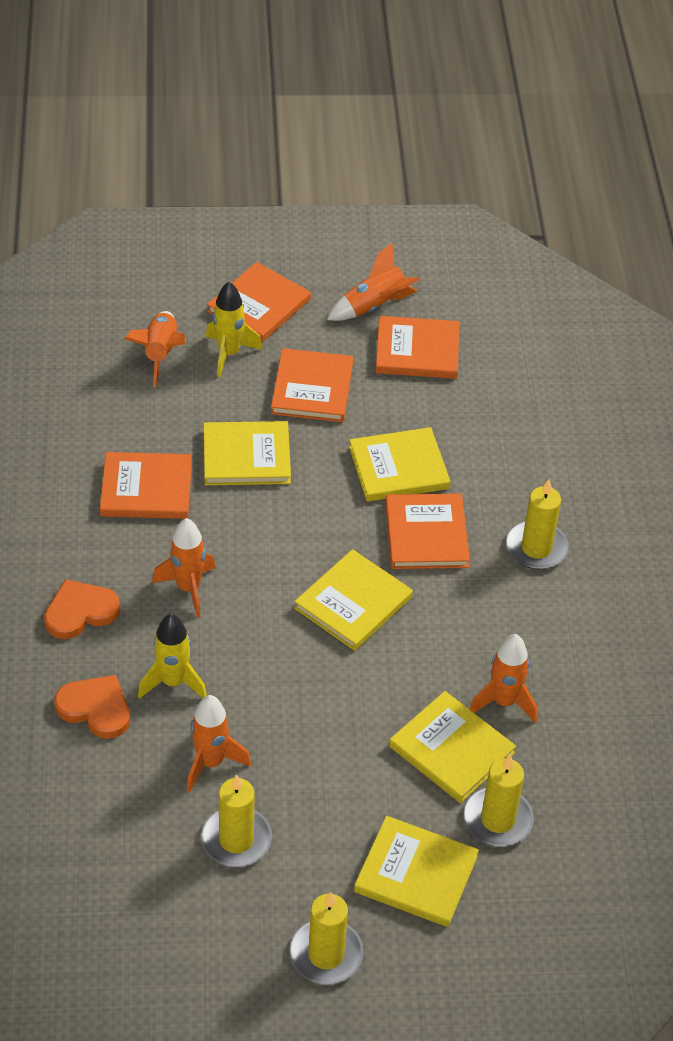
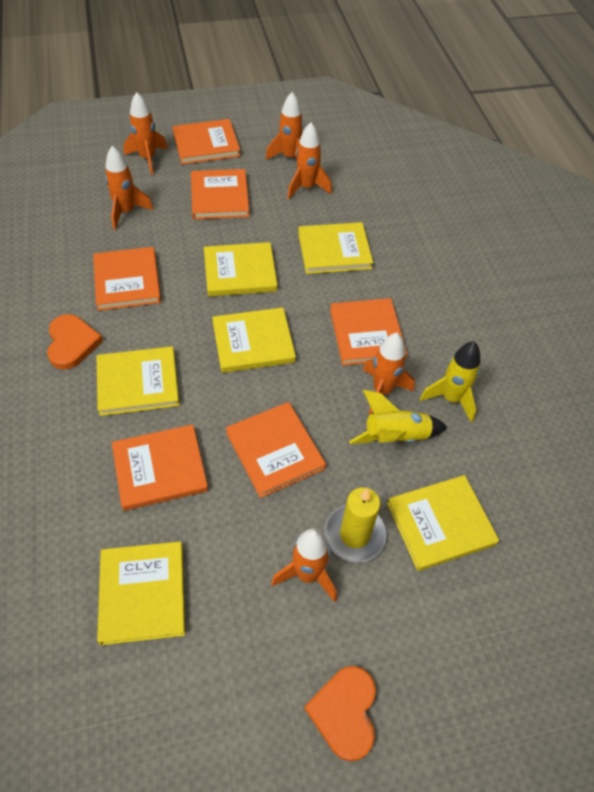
orange book: [100,452,192,519] [207,262,311,343] [271,348,353,422] [376,316,459,379] [385,493,470,569] = 5 -> [93,247,161,311] [112,424,208,511] [172,119,240,164] [191,169,249,219] [226,402,326,498] [330,298,407,366] = 6
orange rocket: [125,311,186,387] [152,518,216,617] [187,695,251,792] [327,242,420,321] [470,634,538,723] = 5 -> [105,146,153,230] [124,92,168,175] [265,92,304,160] [271,528,337,602] [287,122,332,199] [363,333,415,415] = 6
yellow book: [203,421,291,485] [294,549,413,651] [349,427,450,502] [354,816,479,927] [389,691,516,803] = 5 -> [96,346,179,416] [97,541,185,645] [204,242,277,297] [212,307,296,373] [298,222,373,274] [387,475,499,571] = 6
yellow candle: [201,774,272,867] [289,892,363,985] [464,755,534,846] [506,479,569,569] = 4 -> [324,487,387,563] = 1

